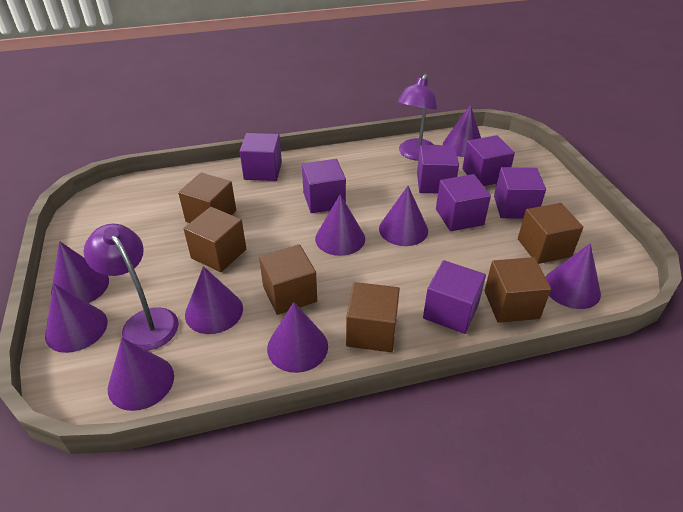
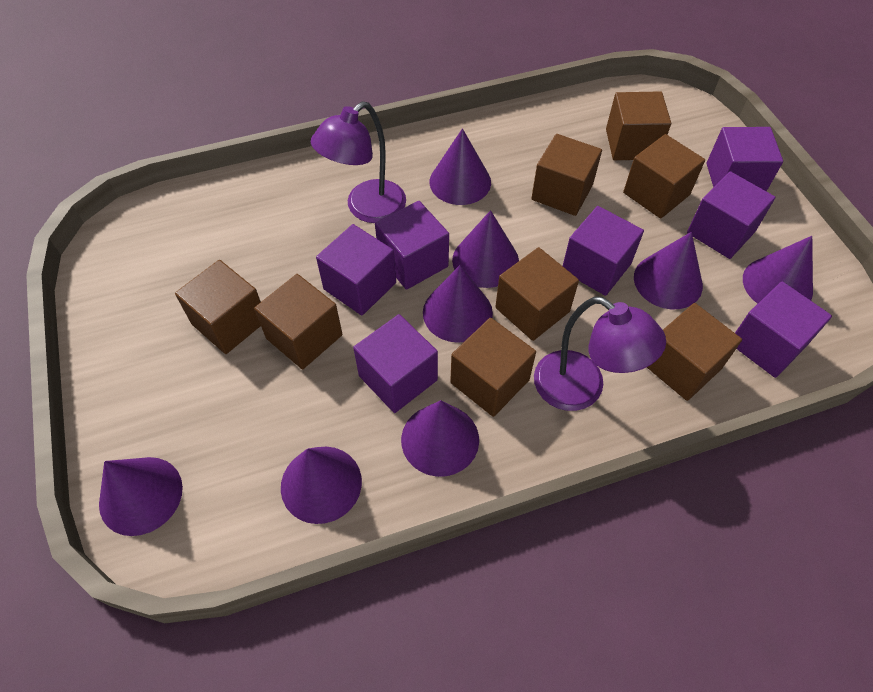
brown cube: [178,173,236,223] [183,207,246,272] [259,244,317,315] [346,282,400,352] [484,257,551,323] [518,203,584,264] = 6 -> [175,260,261,354] [254,274,342,369] [450,318,536,417] [495,247,579,341] [531,134,602,216] [606,91,671,160] [623,134,705,219] [647,303,742,401] = 8
purple cone: [45,284,108,353] [51,241,109,303] [108,338,174,411] [185,266,243,334] [267,302,328,373] [315,194,365,256] [379,186,428,246] [443,105,481,157] [546,243,601,309] = 9 -> [99,457,183,536] [281,447,362,524] [401,400,479,477] [423,265,493,343] [430,128,491,205] [452,210,519,288] [634,232,703,309] [743,236,813,304] = 8

